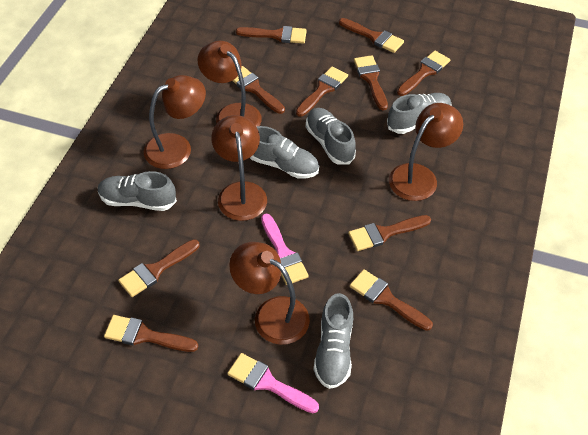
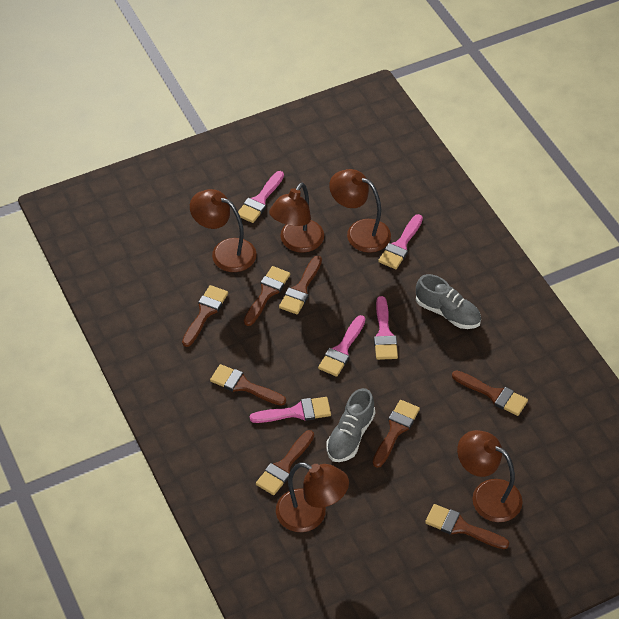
brown brush: [104,315,198,352] [118,239,199,297] [233,66,285,114] [236,26,307,44] [296,66,348,117] [339,18,404,53] [348,215,431,251] [350,269,433,331] [354,55,388,110] [397,51,450,96] = 10 -> [182,285,228,347] [210,364,286,406] [244,266,290,326] [256,430,314,495] [279,256,322,315] [373,400,420,468] [425,504,509,549] [452,370,528,416] = 8
grey shoe: [98,171,177,211] [250,126,319,179] [306,108,356,165] [314,293,353,389] [387,93,452,134] = 5 -> [326,388,375,462] [416,274,481,329] = 2
pink brush: [227,353,319,413] [261,213,309,285] = 2 -> [238,171,284,223] [250,397,331,423] [318,315,365,377] [374,296,398,360] [378,214,423,269] = 5

